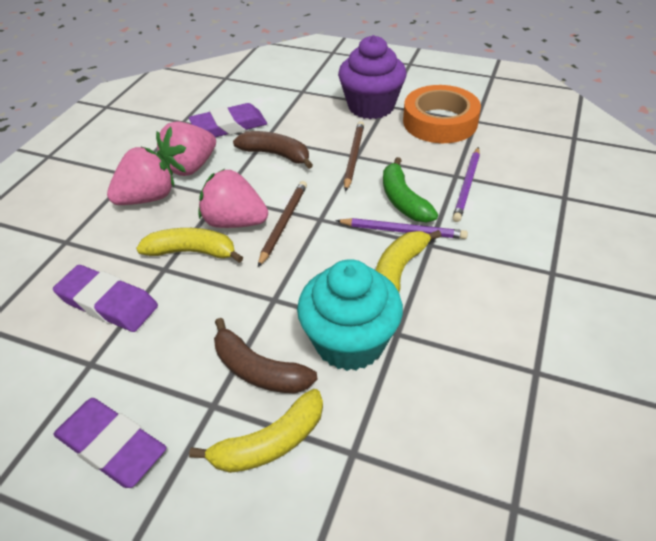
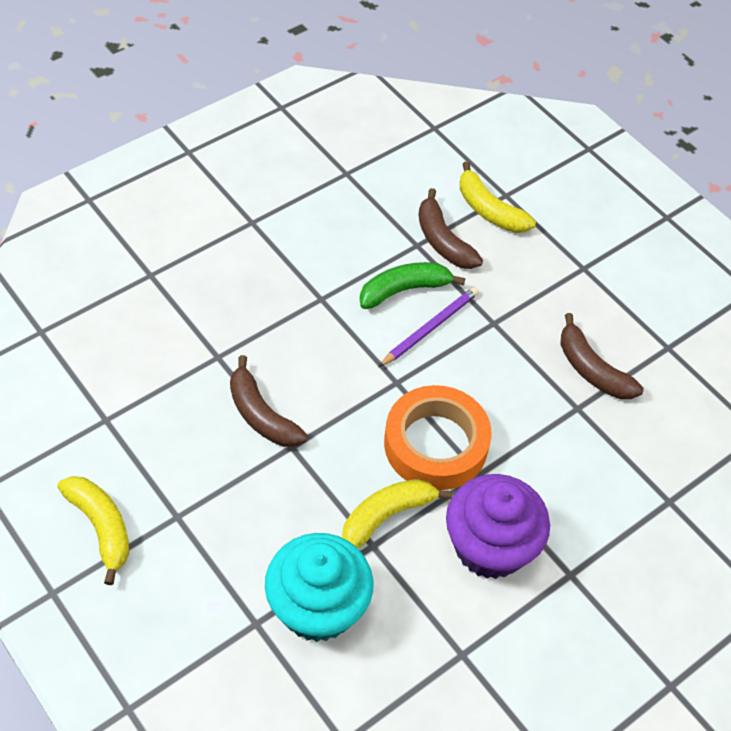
brown banana: [214,318,317,393] [233,131,313,169] = 2 -> [230,355,308,447] [418,188,483,269] [560,313,644,399] = 3
brown pencil: [258,181,307,267] [344,121,364,191] = 2 -> none = 0
pink strawberry: [107,147,174,205] [156,121,216,176] [198,169,268,228] = 3 -> none = 0
purple eraser: [53,265,158,332] [54,398,167,488] [189,103,267,137] = 3 -> none = 0
purple pencil: [335,218,468,239] [453,147,480,222] = 2 -> [378,287,479,367] = 1

